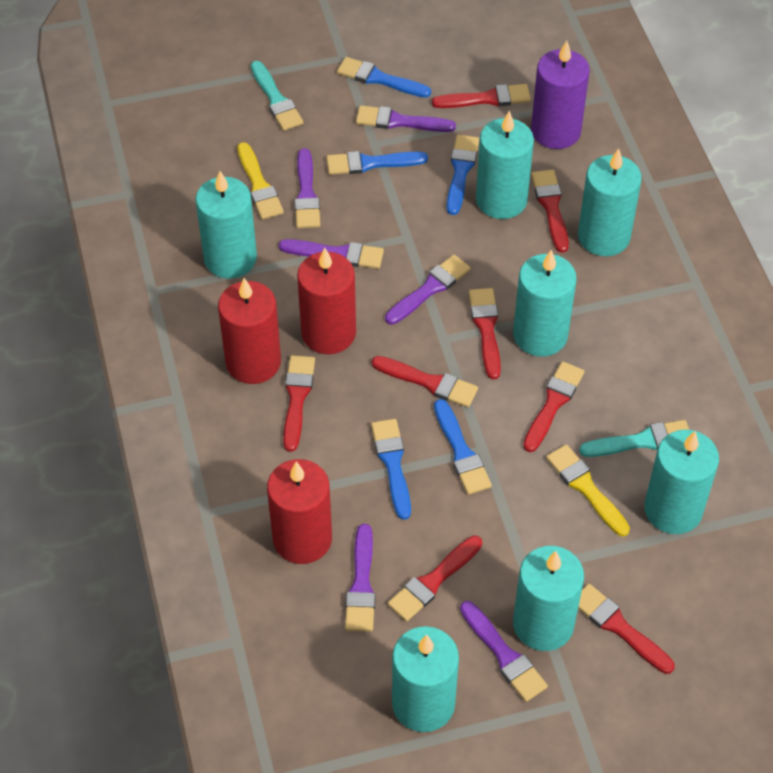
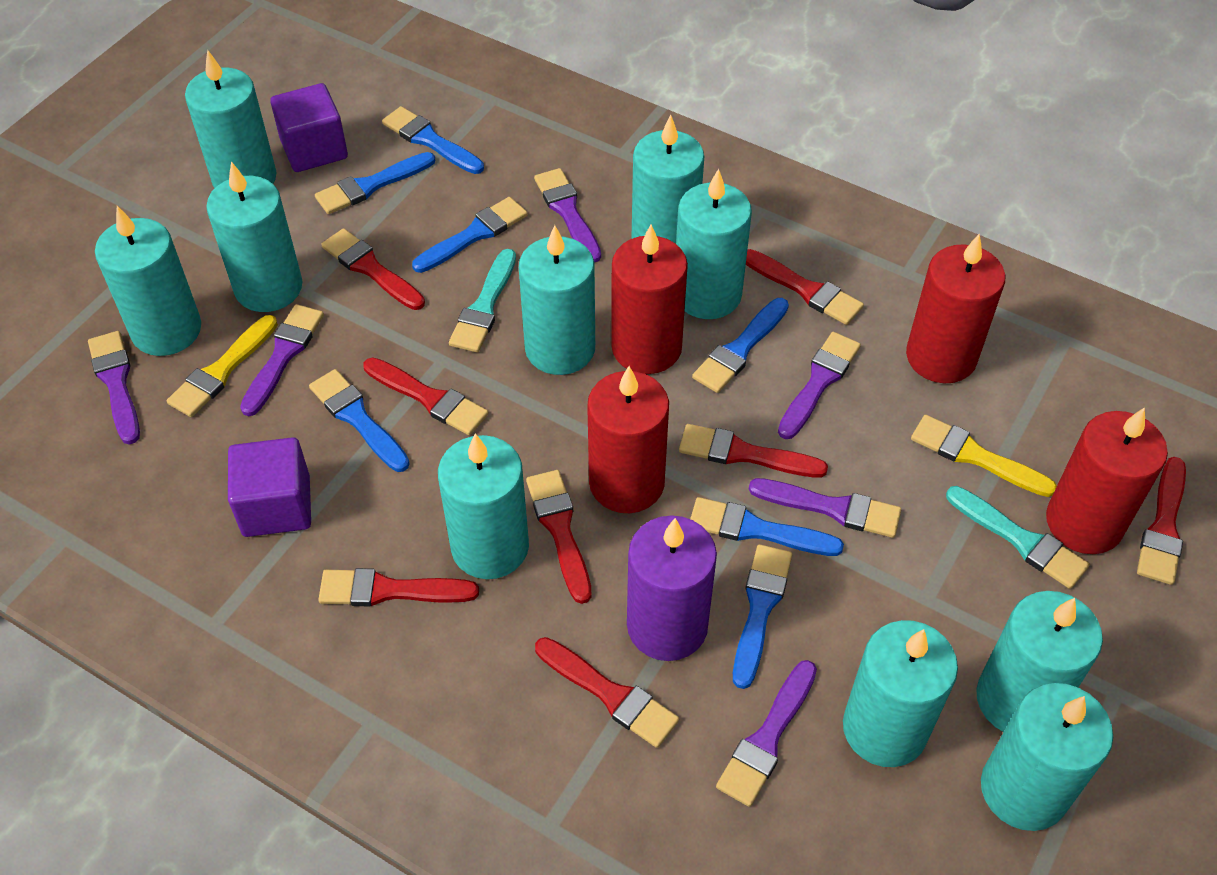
blue brush: [326,151,428,175] [337,57,431,97] [371,419,411,520] [434,399,492,495] [447,135,479,215] = 5 -> [309,369,410,472] [315,152,435,214] [382,106,484,174] [412,197,528,273] [690,497,844,556] [692,298,789,393] [733,544,792,689] = 7
purple cube: none = 0 -> [228,437,311,537] [270,83,348,172] = 2
red candle: [218,278,281,384] [267,459,332,564] [297,248,356,354] = 3 -> [587,366,669,513] [611,225,688,374] [906,233,1005,383] [1046,407,1168,554] = 4
turquoise candle: [195,171,257,279] [392,626,459,732] [476,111,534,219] [513,250,577,357] [513,546,584,651] [578,148,642,256] [644,430,719,534] = 7 -> [95,206,201,356] [185,49,277,188] [206,162,303,312] [438,434,529,579] [519,225,595,375] [632,114,704,244] [676,168,752,319] [843,620,958,767] [976,591,1103,732] [981,683,1113,831] = 10

